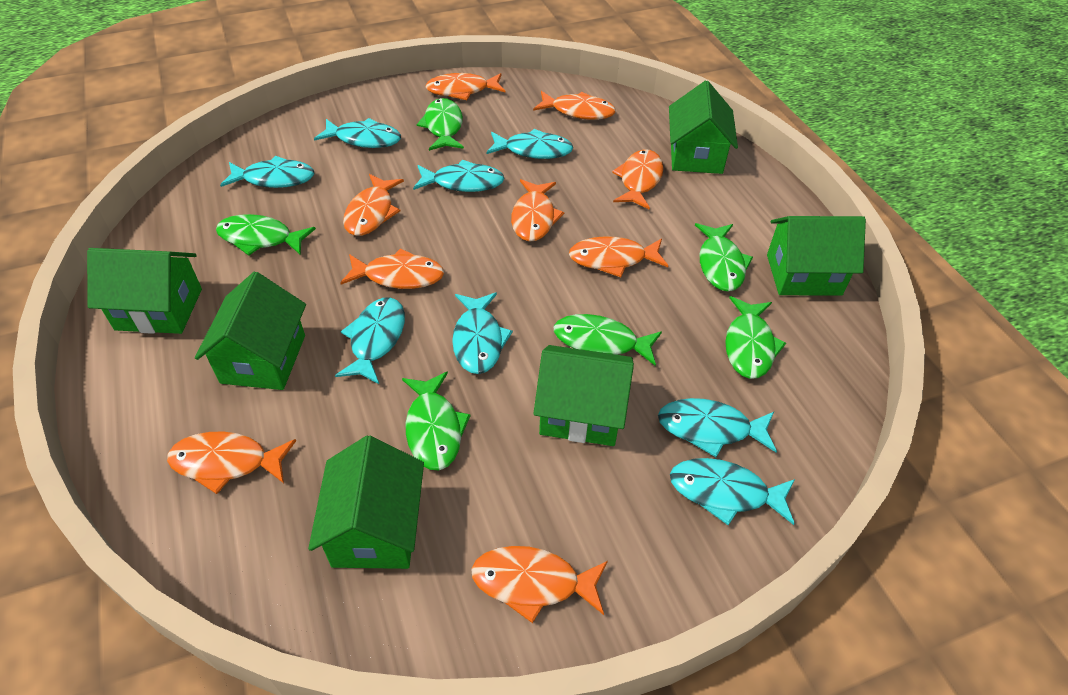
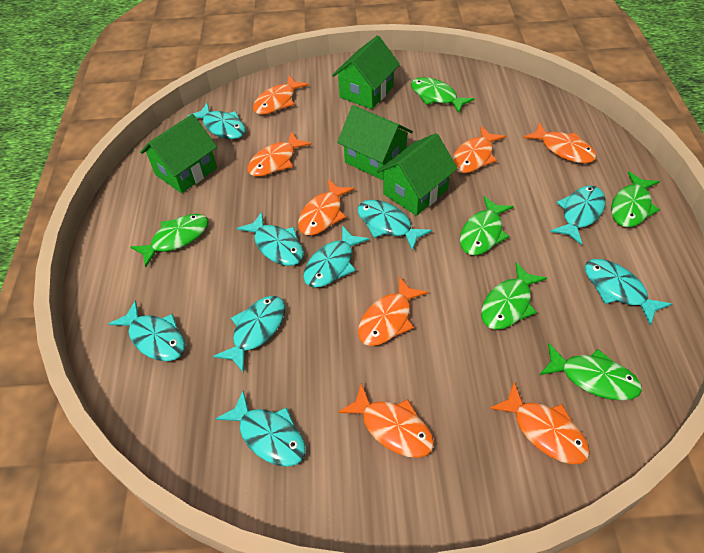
green house: [87,248,202,334] [195,272,306,390] [308,436,424,569] [533,345,634,446] [669,80,738,174] [767,216,866,296] = 6 -> [140,114,217,193] [332,35,400,109] [337,105,413,180] [377,133,458,216] = 4
orange fish: [167,432,296,494] [340,248,444,289] [343,174,404,236] [425,73,505,100] [471,546,608,623] [511,179,564,242] [533,91,616,120] [569,236,669,277] [612,150,664,210] = 9 -> [247,131,312,177] [253,76,309,115] [298,179,355,236] [338,383,434,458] [358,277,428,346] [452,126,506,173] [490,383,590,464] [523,122,597,163] = 8
turquoise fish: [220,156,314,188] [314,118,401,148] [335,297,405,384] [413,160,504,192] [452,292,513,374] [486,129,573,159] [658,398,777,457] [670,458,795,525] = 8 -> [109,300,185,361] [187,103,246,139] [213,296,285,373] [216,391,306,467] [237,212,304,266] [303,226,369,288] [358,200,432,251] [550,185,606,245] [585,259,672,326] = 9

